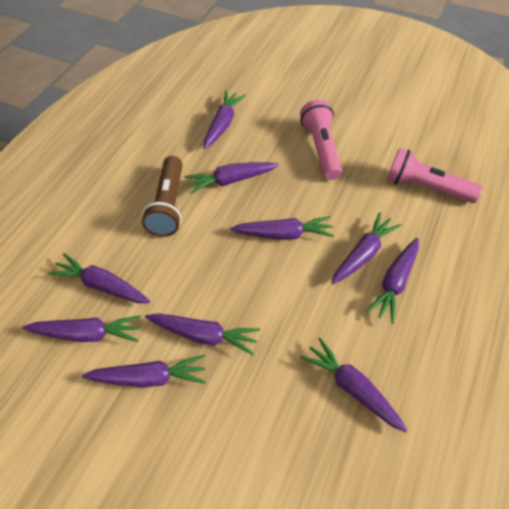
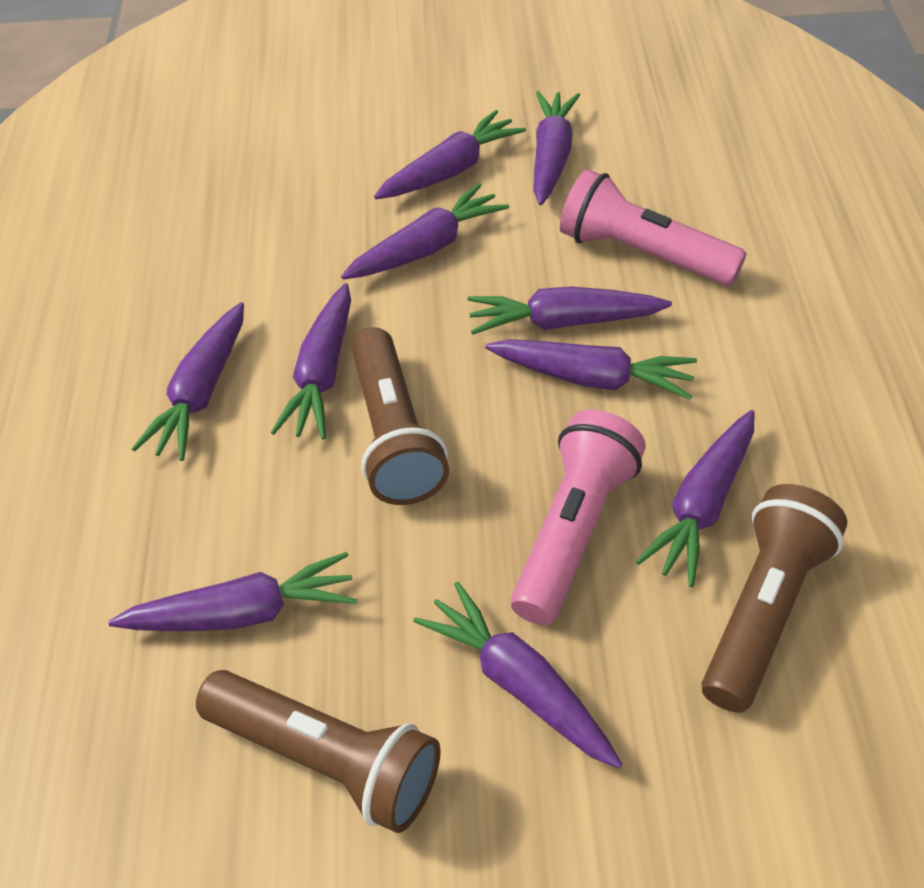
brown flashlight: [142,156,183,237] = 1 -> [196,670,441,833] [352,327,449,505] [702,484,847,713] = 3

